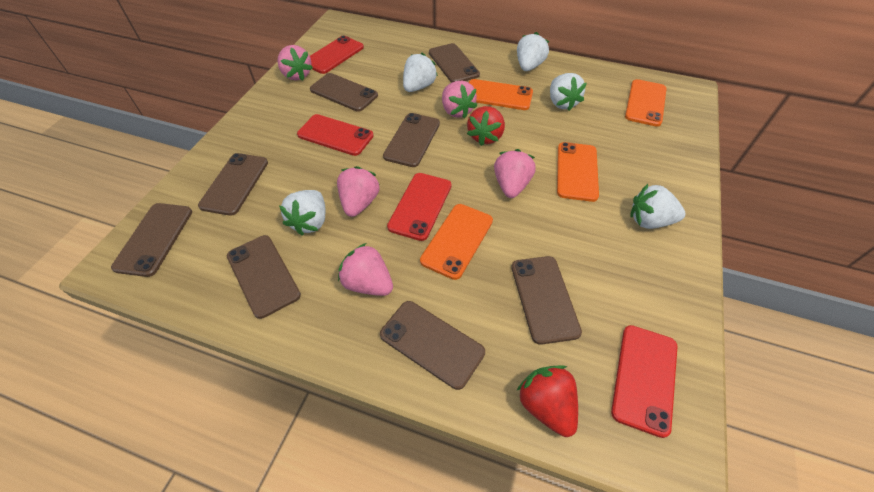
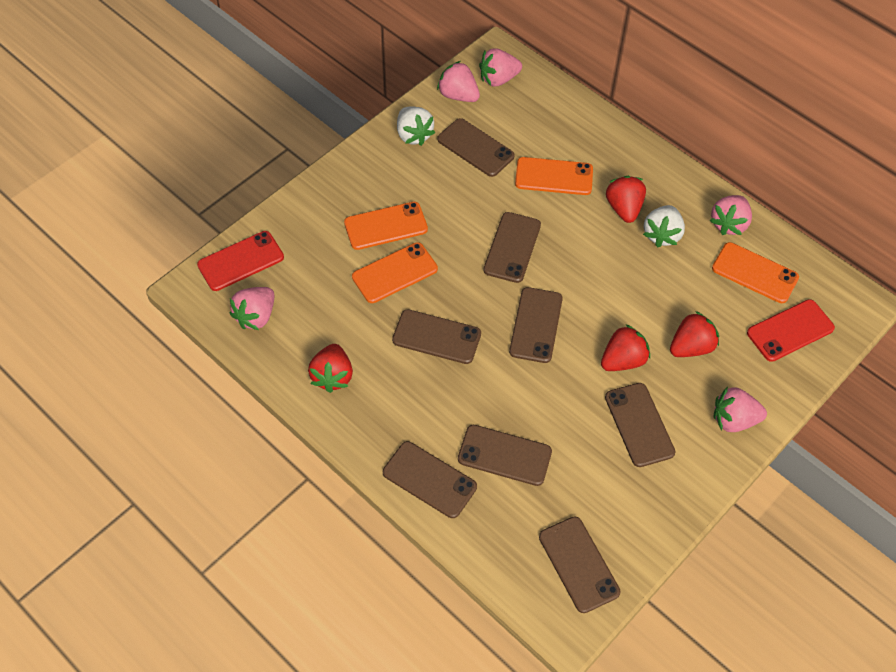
red phone: [297,114,373,156] [310,36,364,74] [387,173,451,241] [611,325,677,438] = 4 -> [197,231,284,291] [747,299,835,362] = 2
red strawberry: [467,106,505,146] [517,365,578,437] = 2 -> [308,344,353,393] [601,324,650,371] [606,176,646,223] [670,311,719,357] = 4
white strawberry: [279,190,326,235] [403,52,438,92] [517,32,549,71] [550,73,587,111] [630,184,685,229] = 5 -> [397,106,435,146] [643,205,685,247] = 2

